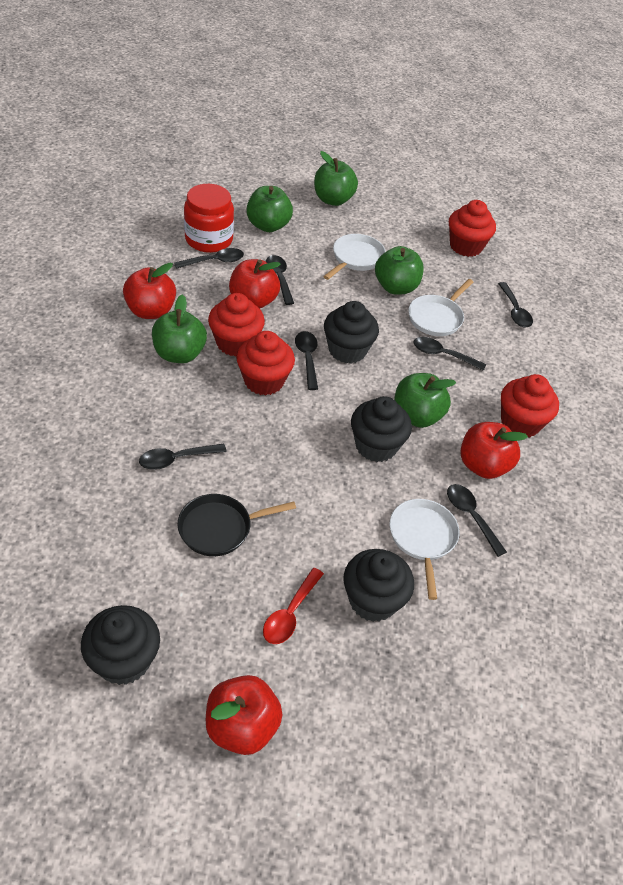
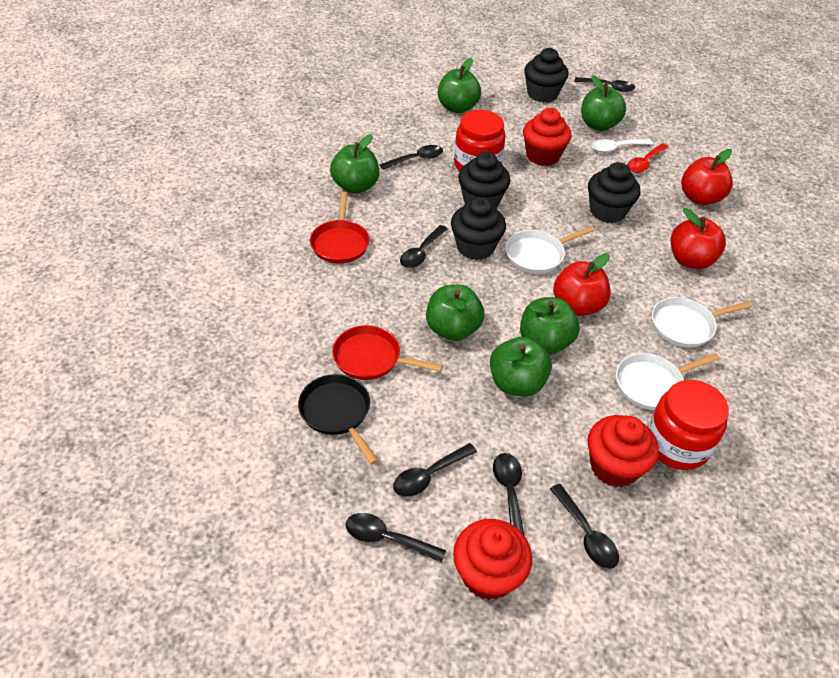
green apple: [152,294,207,363] [246,186,293,232] [314,151,358,206] [375,246,424,295] [394,373,456,428] = 5 -> [330,134,379,193] [426,284,485,341] [438,58,481,113] [490,337,552,397] [520,297,580,354] [581,75,626,131] = 6
red apple: [123,263,176,319] [206,675,283,755] [229,259,281,309] [460,422,528,479] = 4 -> [553,253,611,316] [671,208,726,269] [681,149,733,205] = 3
red cupcake: [208,293,265,357] [236,331,295,396] [449,200,496,257] [501,374,559,437] = 4 -> [453,519,532,600] [523,108,572,166] [588,415,659,487] = 3
red jar: [184,184,234,253] = 1 -> [454,110,506,171] [648,380,729,470] = 2
red pan: none = 0 -> [310,192,369,264] [332,325,443,380] = 2
white spoon: none = 0 -> [592,139,653,152] = 1

